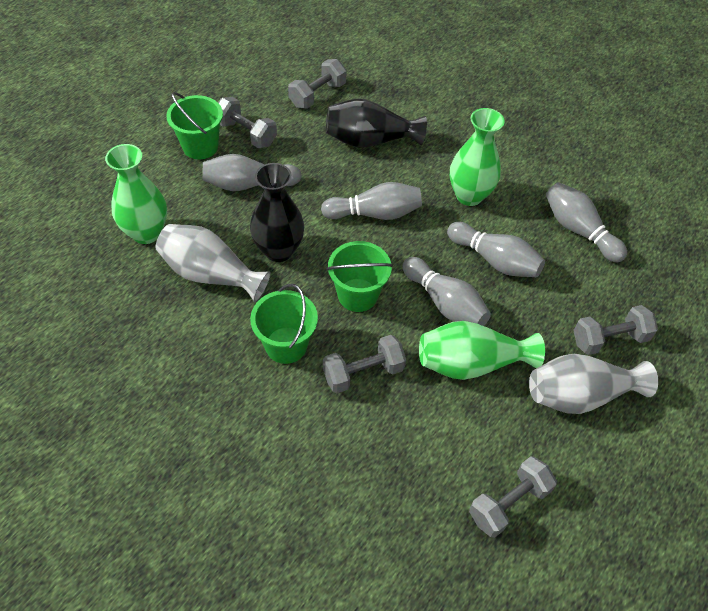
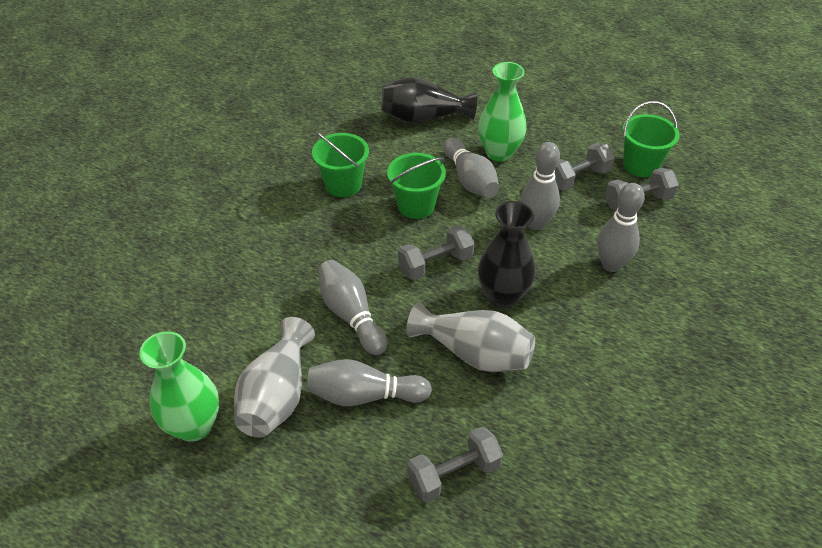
green vase: [105,144,167,244] [419,321,545,380] [450,108,505,206] = 3 -> [140,331,219,442] [478,62,527,162] = 2
grey dumbbell: [218,97,277,148] [288,59,347,109] [323,335,406,393] [469,456,557,538] [573,305,658,355] = 5 -> [398,225,474,280] [407,427,503,503] [555,143,615,191] [605,168,679,211] = 4

